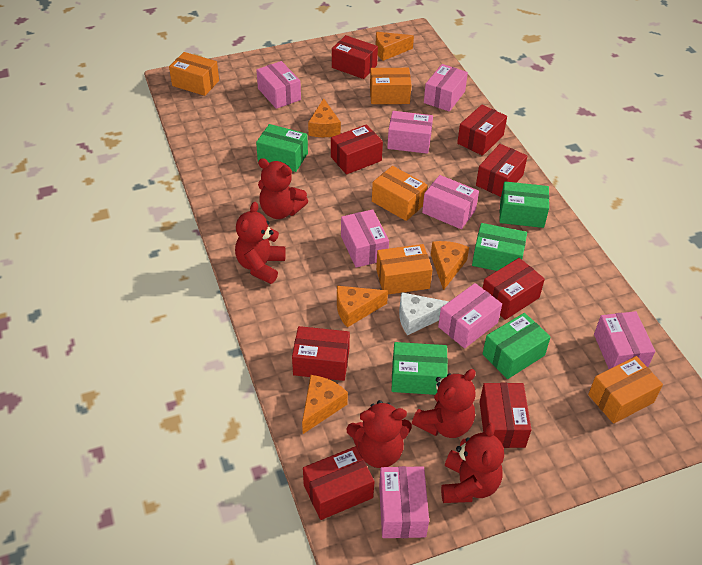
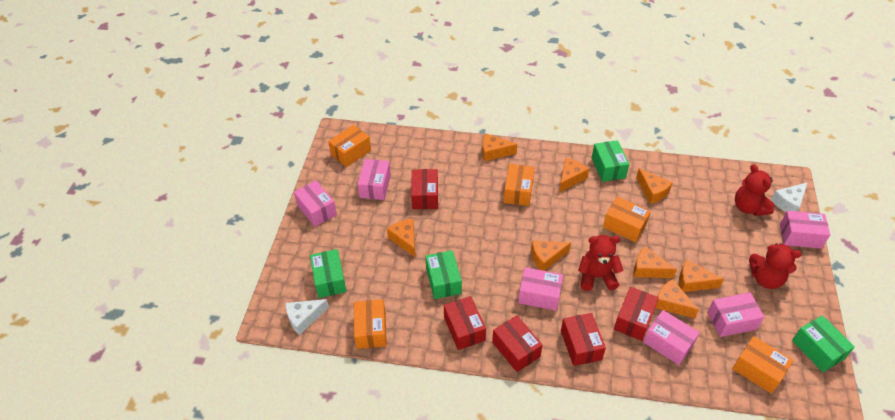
green box: [256,124,308,172] [391,342,448,395] [472,223,527,271] [483,313,551,379] [499,181,549,228] = 5 -> [310,249,347,298] [425,250,462,299] [592,140,629,182] [792,315,855,372] = 4
orange cheese: [302,375,348,434] [308,98,341,137] [337,286,388,327] [375,32,414,61] [431,241,469,290] = 5 -> [387,219,415,257] [482,133,517,161] [531,241,571,271] [559,158,589,193] [634,246,677,278] [636,168,673,204] [655,279,699,318] [679,259,724,292] = 8
pink box: [257,61,301,109] [341,209,389,268] [379,466,429,538] [387,111,433,154] [422,175,479,229] [424,64,468,112] [438,283,502,348] [594,311,655,369] = 8 -> [294,180,337,227] [357,159,391,200] [518,267,563,311] [643,310,700,365] [707,292,764,337] [780,211,830,249] = 6
red box: [292,326,350,381] [303,446,375,520] [331,124,383,174] [332,35,378,79] [457,105,507,156] [476,144,527,197] [479,383,532,448] [483,258,545,320] = 8 -> [411,169,438,209] [444,296,486,350] [492,315,543,372] [561,313,606,366] [614,287,659,341] = 5
red teddy bear: [235,202,286,284] [258,158,308,219] [347,400,412,468] [412,369,476,438] [441,423,504,503] = 5 -> [578,235,623,291] [735,164,775,216] [749,243,802,289] = 3
white cheese: [399,292,449,335] = 1 -> [285,299,329,335] [771,182,808,212] = 2

